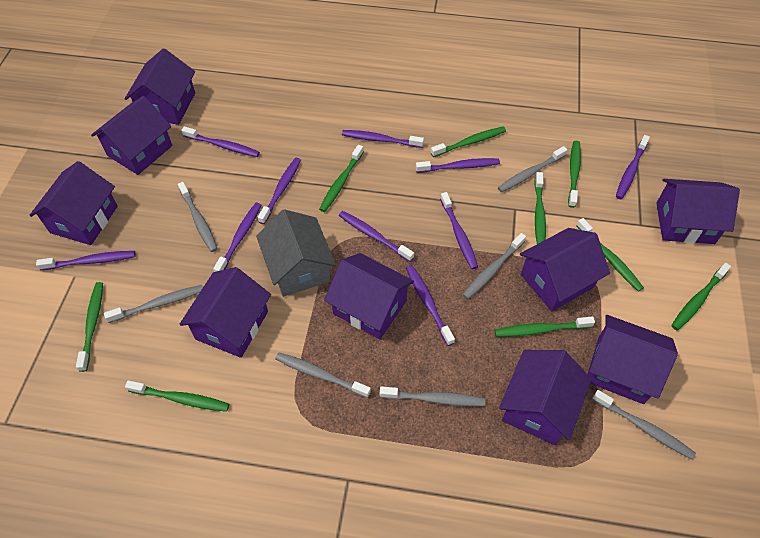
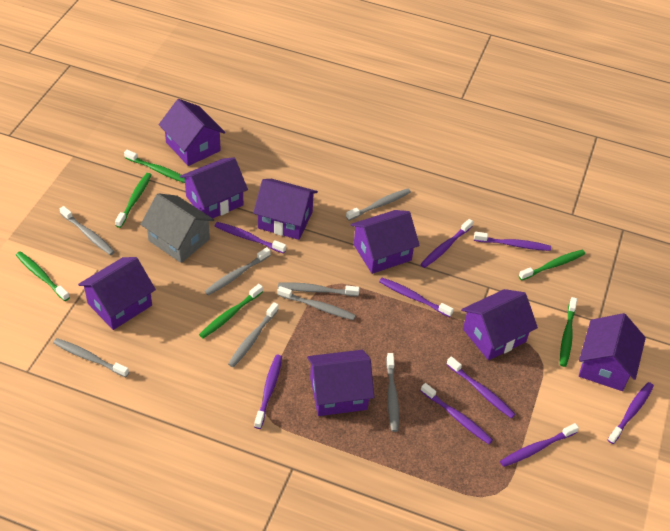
green toothbrush: [76,282,103,372] [125,380,229,412] [319,145,364,212] [431,127,506,157] [495,316,595,337] [534,172,546,244] [568,141,581,208] [576,218,644,292] [671,263,731,330] = 9 -> [16,251,70,301] [115,173,151,228] [124,150,185,183] [199,284,263,339] [519,250,585,280] [560,297,577,367] = 6
grey toothbrush: [104,285,203,323] [178,182,218,252] [275,352,371,398] [380,386,485,406] [463,233,526,299] [498,146,567,192] [592,390,696,459] = 7 -> [53,338,129,377] [60,206,115,255] [205,247,271,295] [228,302,279,367] [277,286,356,320] [278,282,359,296] [346,188,411,221] [386,353,399,432] = 8
purple house: [30,161,118,245] [91,96,172,175] [125,48,195,125] [179,267,271,358] [324,253,414,339] [499,350,592,445] [520,228,610,311] [588,315,678,404] [656,179,740,244] = 9 -> [78,257,156,330] [159,99,225,166] [180,157,248,218] [253,179,318,240] [307,350,374,416] [350,210,420,274] [461,289,538,360] [579,313,646,391] = 8
purple toothbrush: [36,251,135,270] [181,126,260,157] [213,203,261,272] [258,158,301,224] [339,211,414,262] [342,130,424,148] [406,265,455,346] [416,158,500,173] [440,192,478,269] [616,135,650,199] = 10 -> [215,222,286,254] [254,355,282,429] [379,278,454,317] [420,219,473,268] [421,383,493,444] [446,356,515,418] [474,232,551,251] [500,423,579,467] [608,382,654,444] = 9

